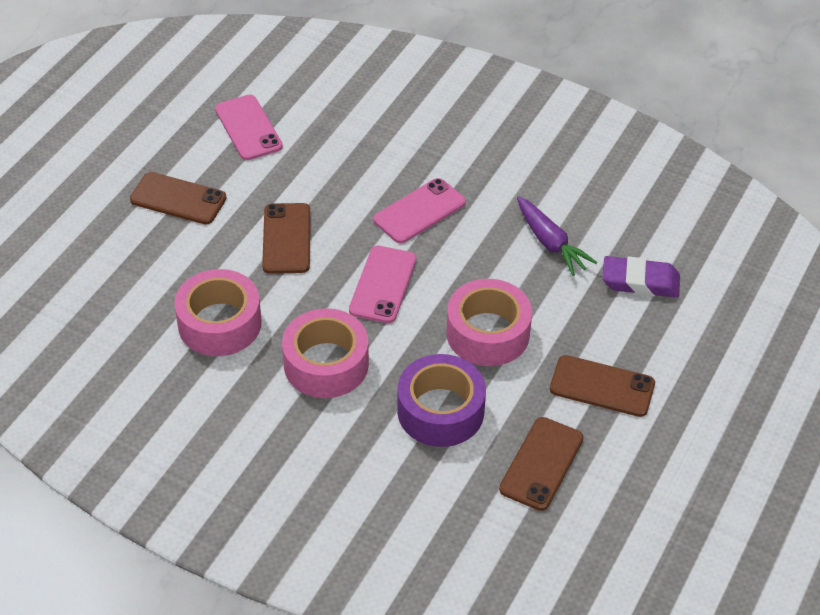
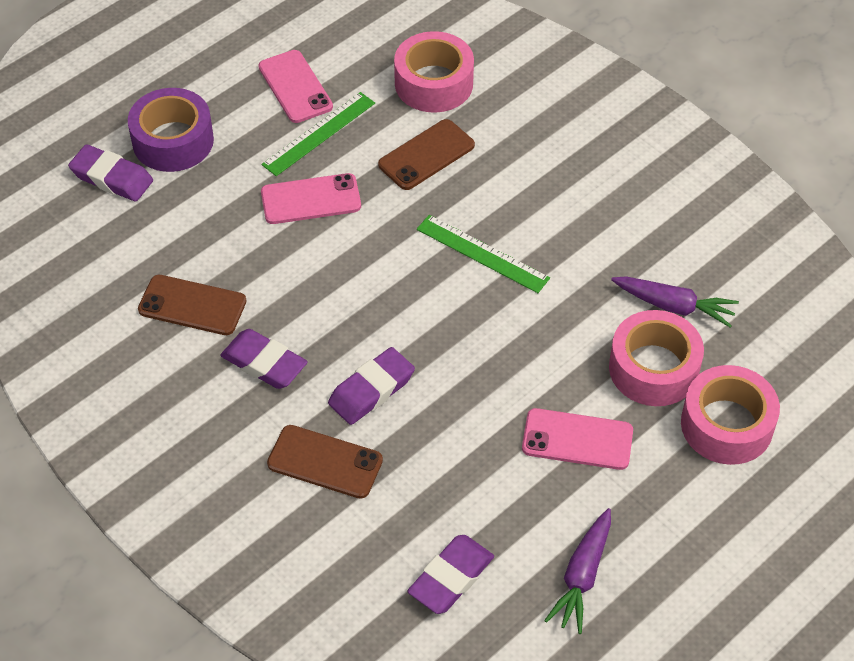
brown phone: [130,172,227,224] [262,203,310,274] [499,417,584,511] [550,355,655,417] = 4 -> [138,275,246,335] [267,425,383,499] [378,119,475,190] = 3
green ruler: none = 0 -> [261,92,375,176] [417,215,550,293] = 2
purple carrot: [517,196,597,276] = 1 -> [544,508,611,634] [611,276,739,328] = 2
purple eraser: [603,256,680,298] = 1 -> [68,144,153,202] [220,329,308,389] [328,347,415,425] [407,535,494,614] = 4

